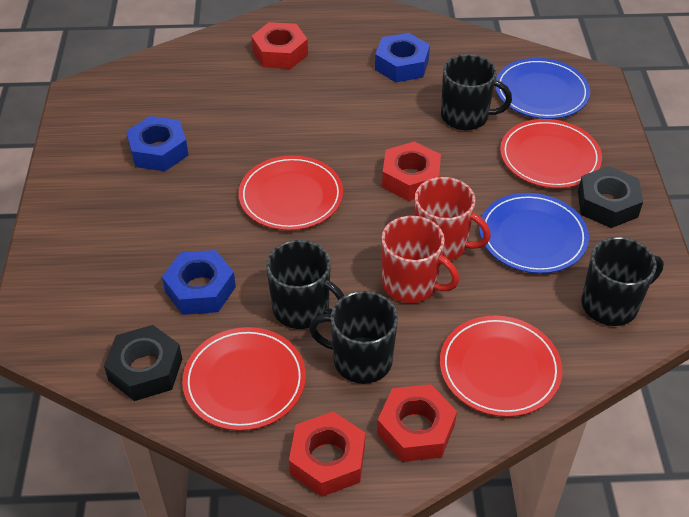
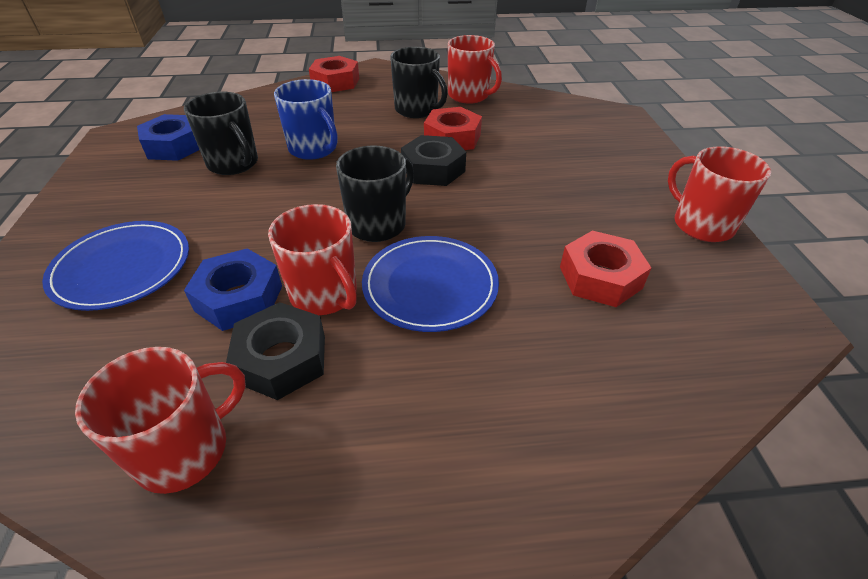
black mug: [266,240,344,329] [309,291,398,384] [441,54,512,130] [582,237,664,326] = 4 -> [184,92,258,175] [336,146,414,242] [390,47,448,118] = 3
blue mug: none = 0 -> [274,79,338,160] = 1
blue nut: [126,116,189,171] [162,250,236,315] [375,33,430,82] = 3 -> [137,114,199,161] [184,249,282,331] = 2
red mug: [382,216,459,303] [414,177,491,261] = 2 -> [75,347,246,494] [268,204,357,315] [448,35,502,104] [668,146,771,242] = 4
red nut: [251,22,308,69] [289,412,365,497] [377,384,457,462] [382,141,441,201] = 4 -> [309,56,359,92] [424,107,482,150] [560,231,651,307] = 3
red plate: [182,327,306,431] [238,155,343,230] [440,316,562,417] [500,119,602,188] = 4 -> none = 0

